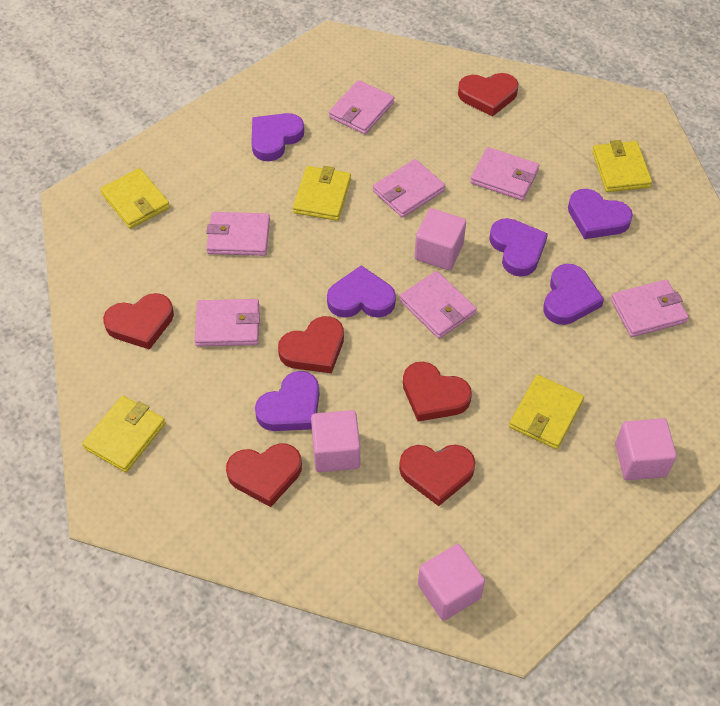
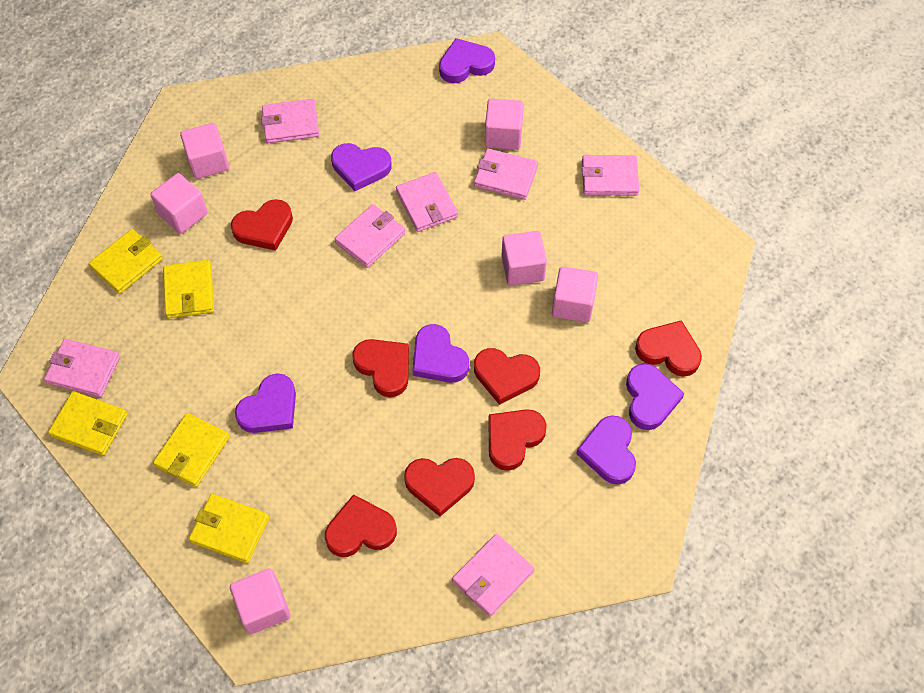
pink cube: [311,410,360,472] [415,208,466,270] [418,544,485,621] [615,418,677,480] = 4 -> [150,173,208,234] [180,123,229,179] [230,568,290,634] [485,99,524,150] [502,231,547,286] [552,266,598,323] = 6
red heart: [103,293,174,350] [226,443,302,507] [278,316,344,373] [399,445,476,506] [403,362,472,422] [458,73,518,117] = 6 -> [231,199,293,251] [325,494,397,557] [352,339,409,397] [404,458,475,517] [474,348,540,405] [488,409,547,471] [635,320,702,377] = 7

